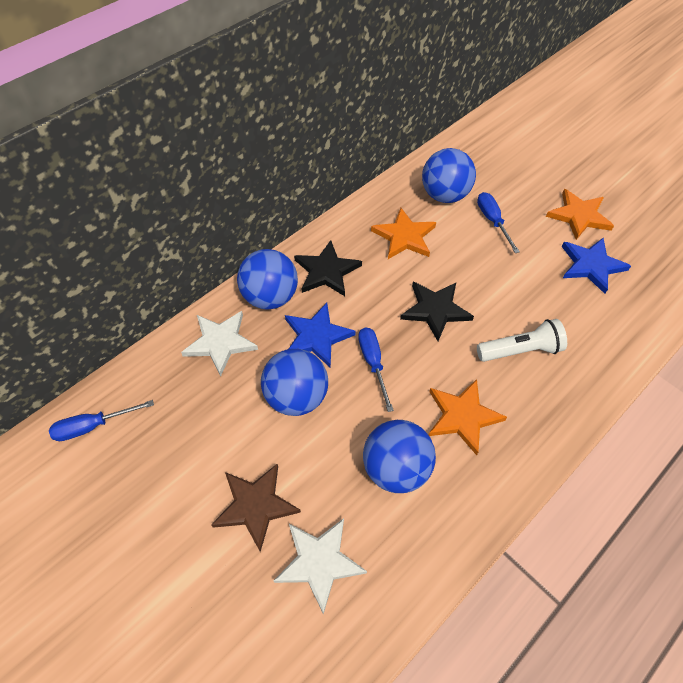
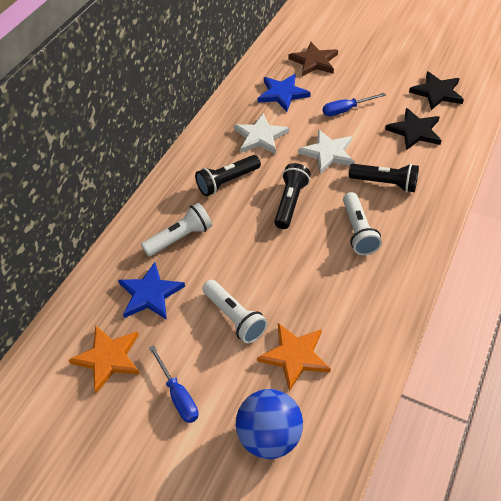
black flashlight: none = 0 -> [195,155,261,196] [274,163,311,229] [349,164,419,192] = 3
blue ball: [237,249,298,310] [261,349,328,416] [363,420,436,493] [422,148,476,203] = 4 -> [236,389,303,459] = 1
blue screwdriver: [49,400,154,441] [358,328,394,412] [477,192,520,253] = 3 -> [149,345,199,423] [323,93,386,116] = 2
orange star: [371,208,436,259] [429,379,507,455] [546,189,614,240] = 3 -> [68,325,140,393] [257,323,331,391] = 2
white flashlight: [477,319,567,362] = 1 -> [141,203,212,257] [202,280,268,344] [343,192,382,255] = 3

